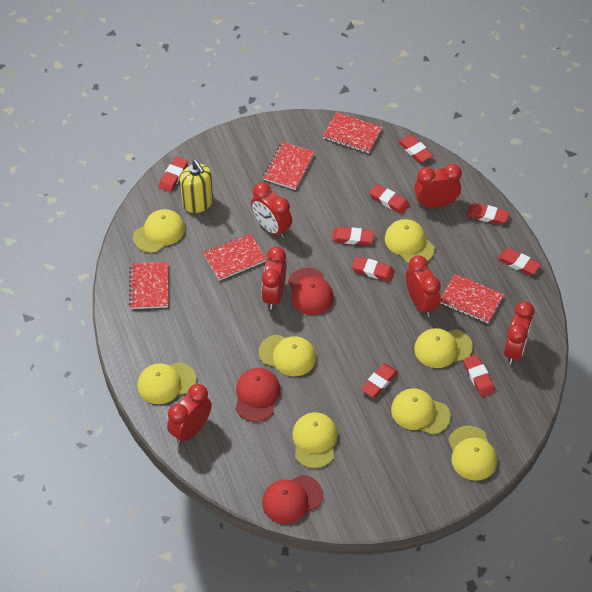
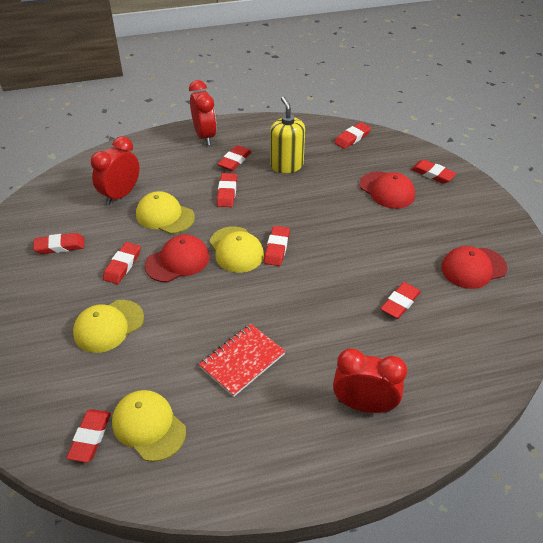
red clock: [167,384,212,444] [251,182,292,239] [261,246,286,310] [406,255,441,317] [414,164,462,208] [504,301,534,365] = 6 -> [91,136,139,205] [189,80,216,145] [333,349,407,413] = 3
red notebook: [129,262,168,309] [203,233,267,281] [263,142,315,190] [323,112,382,153] [440,274,504,323] = 5 -> [199,324,286,397] = 1
yellow cap: [133,209,185,253] [137,362,196,404] [259,334,316,376] [292,412,338,468] [385,219,435,264] [391,388,451,435] [414,328,473,368] [448,426,497,481] = 8 -> [73,300,144,353] [112,390,186,462] [136,191,195,234] [210,226,264,273] = 4

